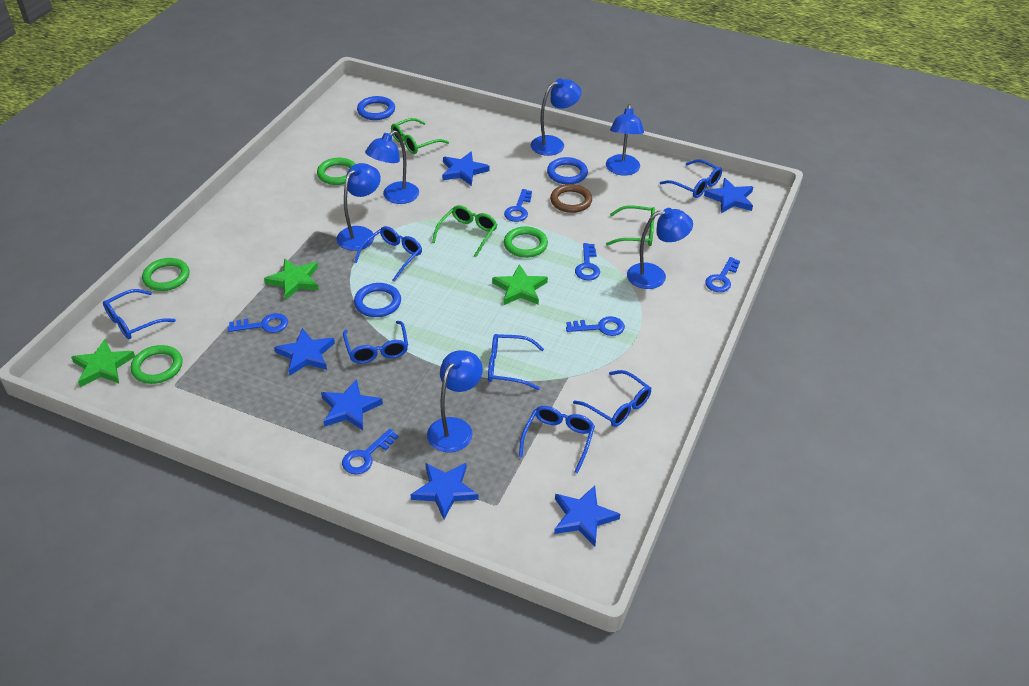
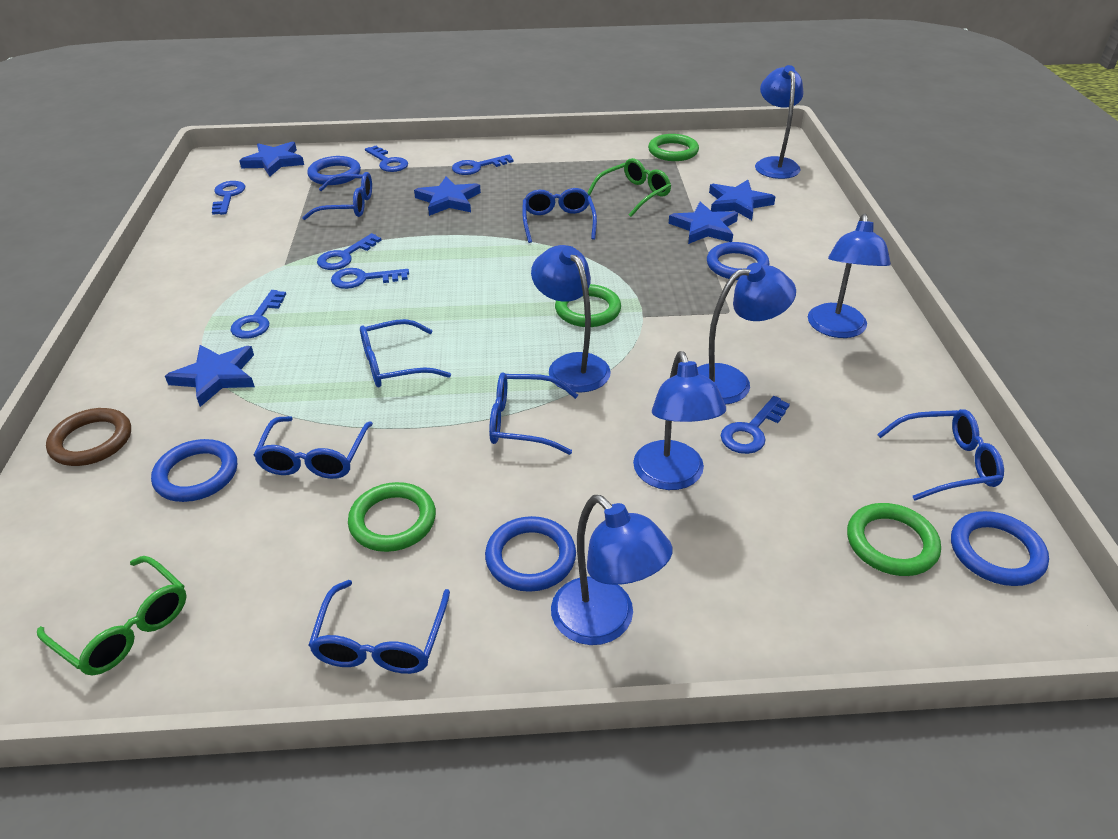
blue key: [228,313,288,333] [342,429,399,474] [504,189,532,222] [566,316,625,336] [575,243,600,280] [705,257,740,292] = 6 -> [212,181,246,215] [231,290,286,339] [317,233,382,270] [331,268,409,289] [365,146,408,172] [452,155,514,175] [721,396,790,454] = 7
blue ring: [354,283,401,317] [357,96,395,120] [547,157,588,184] = 3 -> [151,439,237,502] [307,156,361,185] [485,516,576,592] [707,242,769,280] [951,511,1049,586] = 5
blue star: [274,328,335,375] [321,379,383,430] [410,463,479,519] [442,152,489,186] [554,485,620,546] [704,178,753,213] = 6 -> [165,345,255,407] [239,142,304,177] [414,177,481,216] [668,202,738,244] [709,180,775,220] = 5
green glasses: [391,118,449,154] [432,205,497,257] [606,205,655,246] = 3 -> [37,556,187,675] [588,158,671,217] = 2
green star: [71,339,135,387] [264,258,319,300] [492,264,548,305] = 3 -> none = 0

